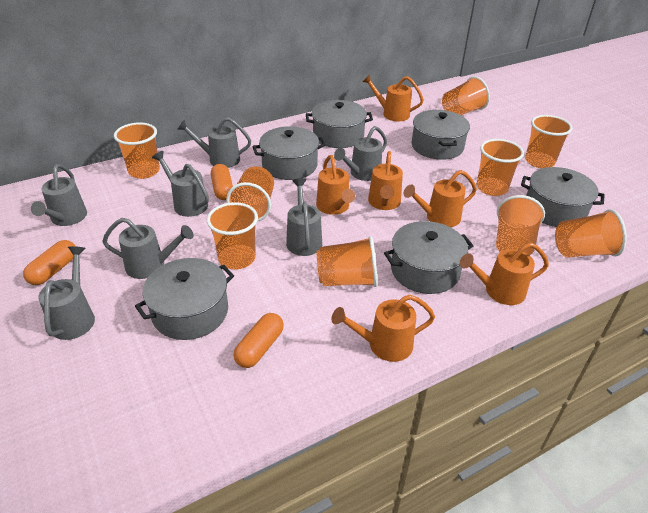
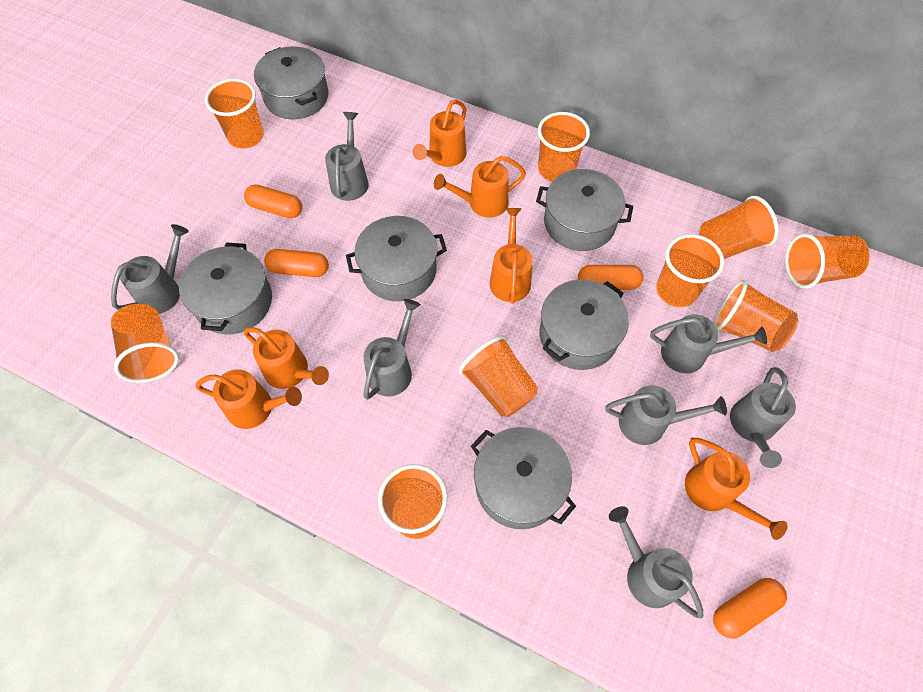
orange capsule: [23,240,75,285] [211,164,233,200] [233,313,284,368] = 3 -> [244,185,302,218] [264,249,329,277] [578,265,644,290] [713,578,787,639] = 4

